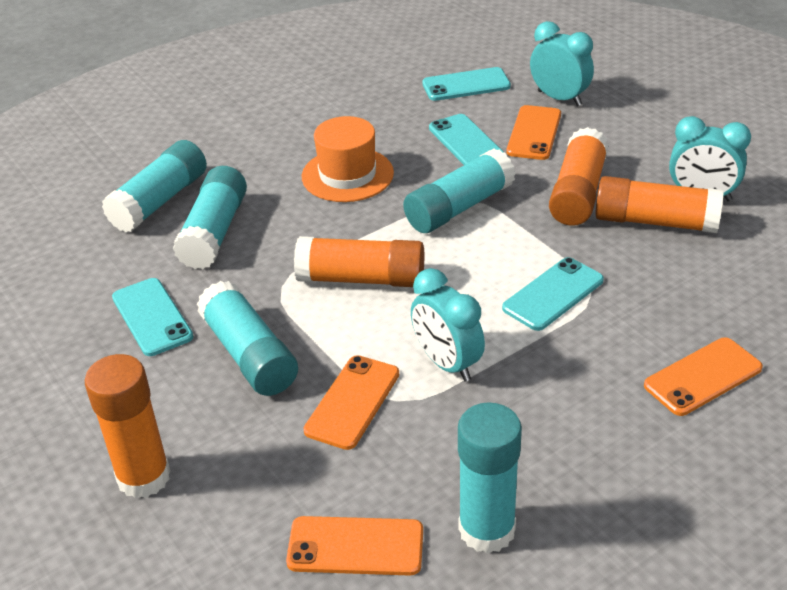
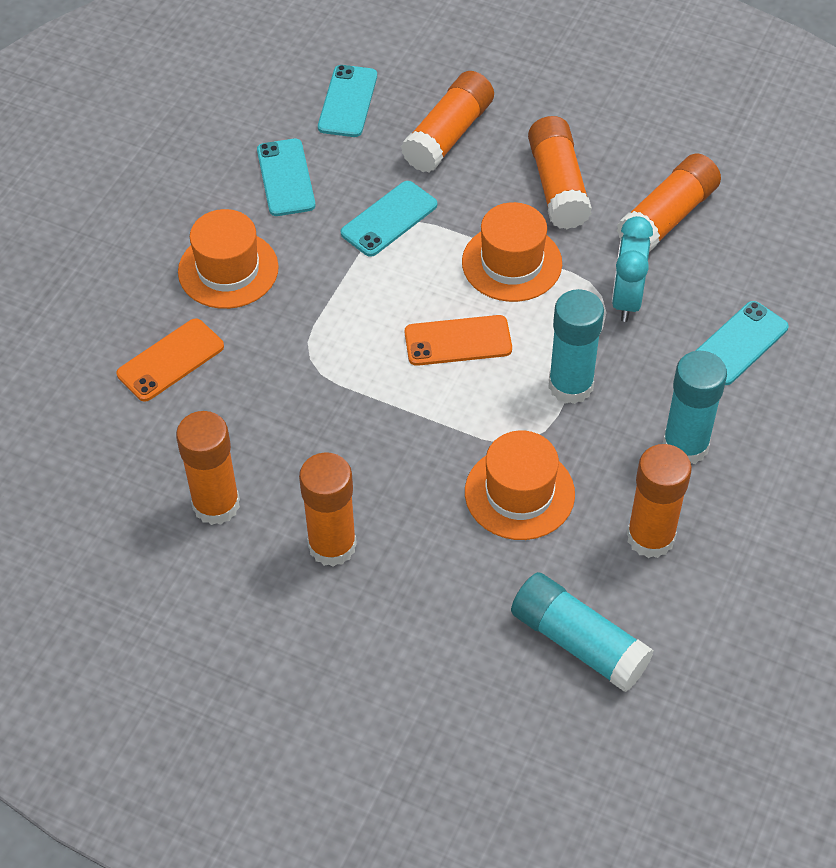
orange glue stick: [85,354,171,498] [294,236,424,287] [549,127,609,226] [595,176,724,233] = 4 -> [176,411,240,525] [299,452,357,567] [401,71,494,172] [528,116,592,229] [617,153,721,252] [627,444,692,558] = 6
orange hat: [302,116,394,202] = 1 -> [178,209,279,309] [462,202,562,302] [465,430,575,540] = 3
orange phone: [286,516,423,576] [303,355,399,450] [506,105,561,160] [644,337,763,416] = 4 -> [117,318,224,402] [405,315,512,366] = 2
turquoise clock: [411,268,485,381] [530,21,594,106] [669,116,751,201] = 3 -> [612,216,653,322] = 1
turquoise glue stick: [102,140,207,232] [173,166,247,269] [197,281,298,396] [403,149,516,233] [458,402,522,553] = 5 -> [511,572,654,692] [548,289,604,404] [663,351,727,464] = 3

